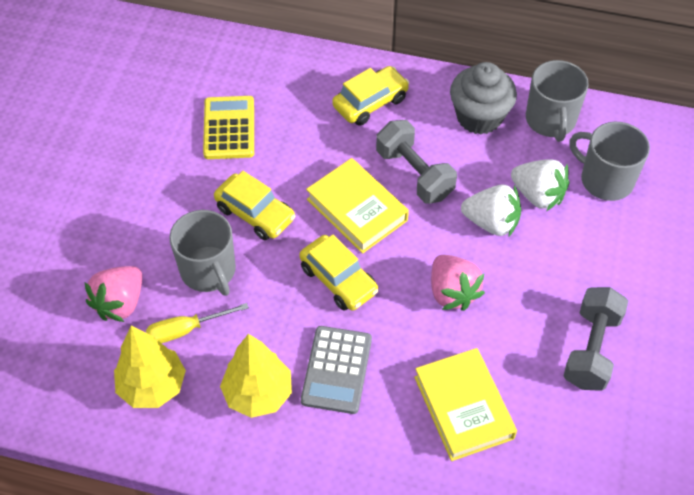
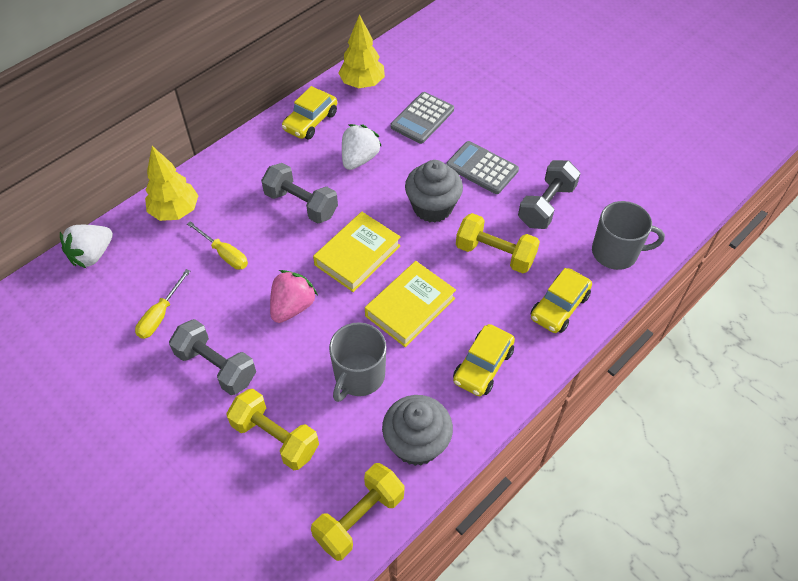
grey calculator: [301,326,372,414] = 1 -> [391,92,454,144] [446,141,519,194] = 2
grey cupcake: [450,62,517,134] = 1 -> [382,395,453,466] [405,160,463,223] = 2
grey dumbbell: [376,120,457,204] [563,287,628,391] = 2 -> [169,319,256,395] [261,163,338,224] [518,160,581,229] = 3
grey mug: [169,210,236,296] [526,60,589,142] [569,122,650,201] = 3 -> [329,322,386,402] [592,201,665,270] = 2
pink strawberry: [85,266,142,322] [431,255,485,311] = 2 -> [270,270,318,323] = 1
yellow calculator: [203,96,254,159] = 1 -> none = 0
yellow dumbbell: none = 0 -> [226,388,319,470] [311,463,404,561] [456,213,540,273] = 3
yellow screwdriver: [146,303,249,343] = 1 -> [135,269,190,339] [187,221,248,270] = 2

